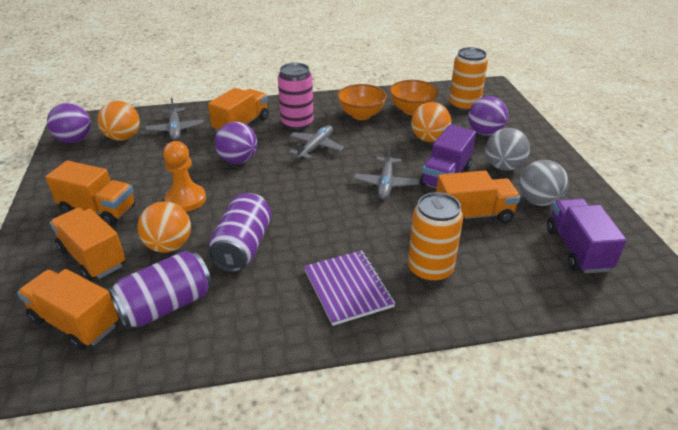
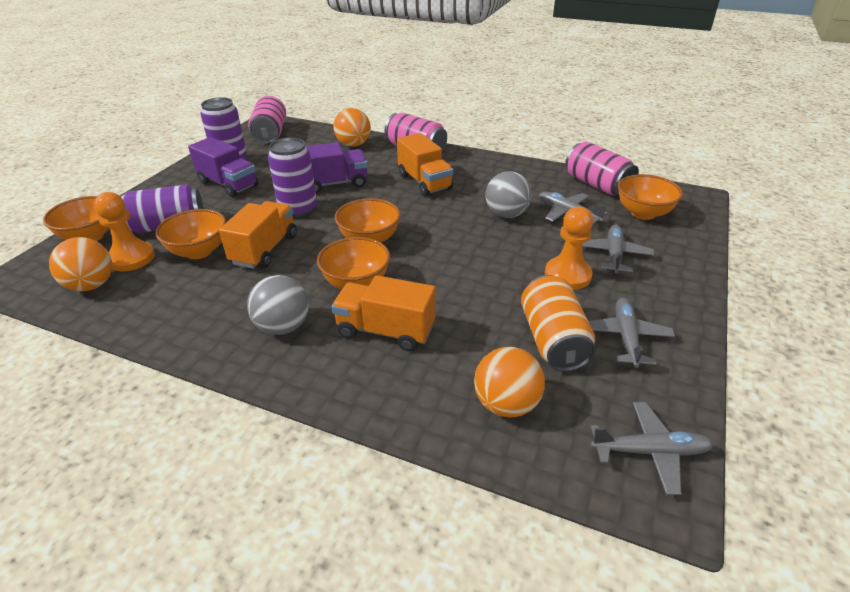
grey plane: [146,98,203,140] [289,125,344,159] [354,146,419,199] = 3 -> [539,191,608,224] [583,225,655,274] [588,298,675,368] [590,402,713,495] = 4
orange bowl: [337,84,387,120] [389,80,439,115] = 2 -> [43,196,110,241] [155,209,226,259] [317,237,390,290] [335,198,401,242] [618,174,683,220] = 5
orange can: [408,192,463,283] [449,47,488,112] = 2 -> [521,275,596,372] = 1
orange pawn: [163,141,206,212] = 1 -> [94,192,155,271] [545,207,593,290] = 2
orange truck: [17,269,119,350] [46,160,135,225] [50,208,126,281] [208,88,269,132] [436,171,520,225] = 5 -> [219,201,297,269] [332,275,436,352] [397,133,453,196] = 3
pink can: [278,63,314,130] = 1 -> [248,96,286,143] [385,113,447,151] [566,142,639,195] = 3
purple ball: [47,103,91,143] [215,122,257,164] [468,96,508,136] = 3 -> none = 0
purple can: [108,251,212,329] [208,193,272,272] = 2 -> [120,184,204,233] [200,97,247,160] [268,138,317,218] = 3
purple notebook: [304,250,395,326] = 1 -> none = 0

